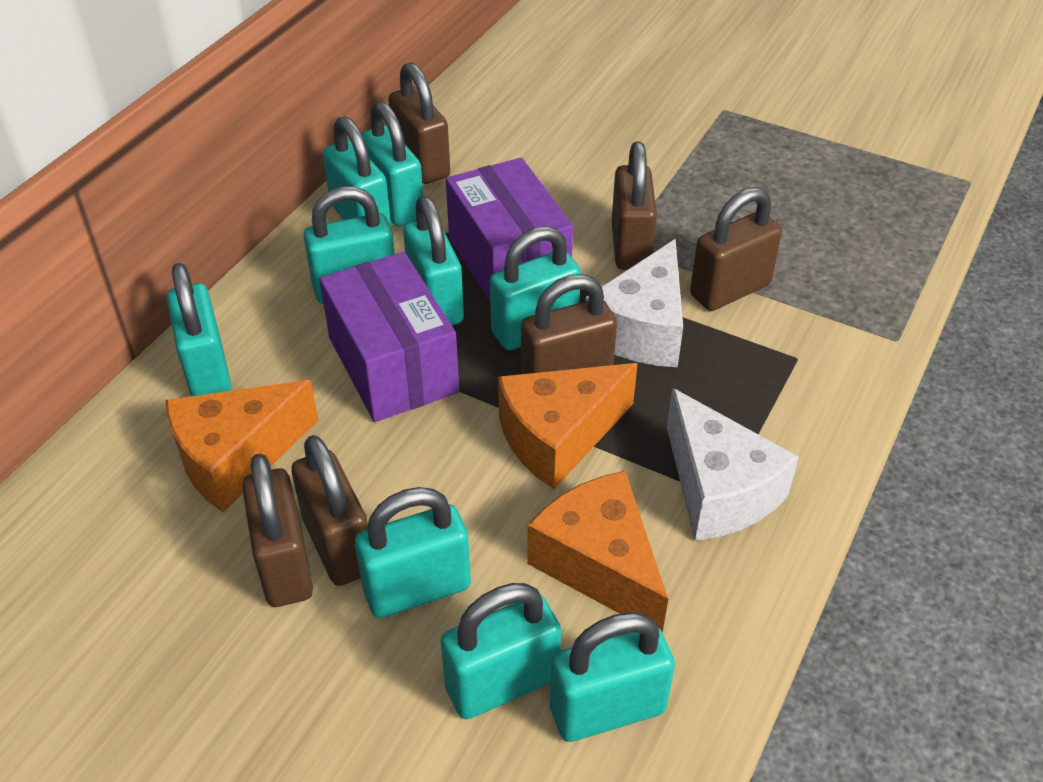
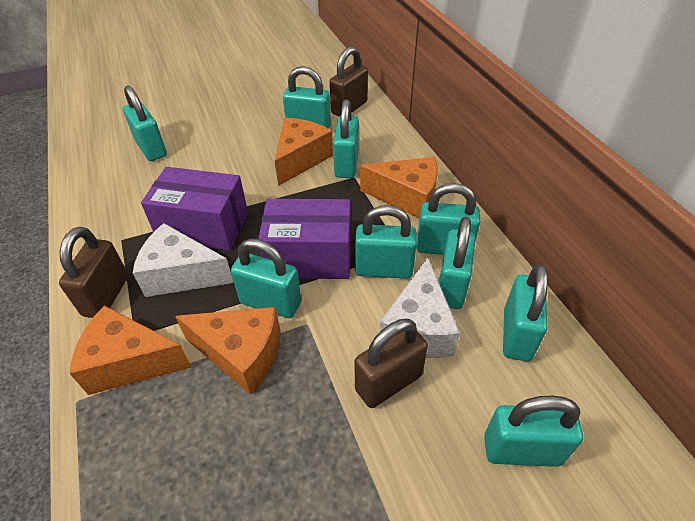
brown padlock: [242,453,313,607] [291,435,368,586] [388,62,450,184] [521,274,617,374] [612,142,657,270] [690,187,782,311] = 6 -> [59,227,128,318] [329,46,368,116] [355,319,428,408] = 3
orange cheese: [166,380,319,512] [498,363,638,489] [527,471,668,633] = 3 -> [70,305,191,395] [175,307,280,395] [275,118,333,186] [360,157,438,218] = 4

